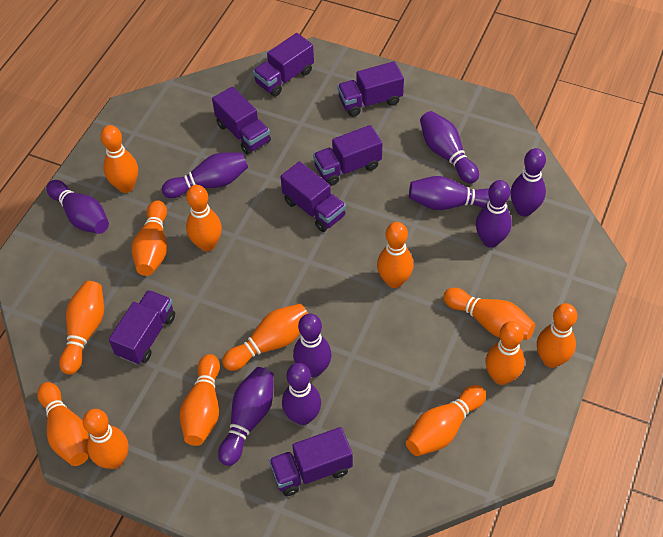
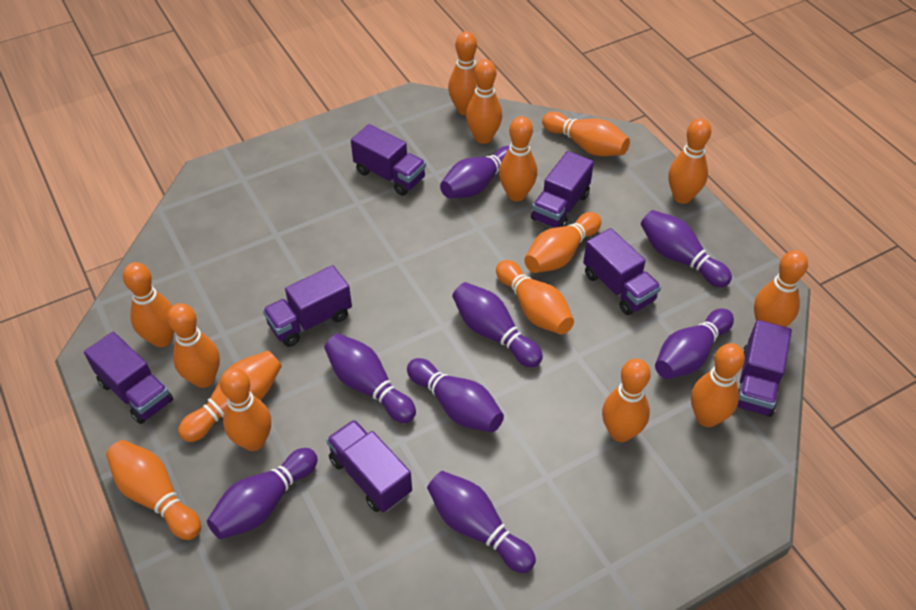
orange bowling pin: [37,382,89,466] [59,281,104,375] [83,409,128,469] [100,125,138,193] [131,200,167,276] [180,354,220,446] [186,185,222,252] [222,303,308,371] [377,222,413,288] [406,385,486,456] [443,288,535,340] [485,321,525,385] [537,303,577,368] = 13 -> [106,440,201,540] [123,262,174,347] [167,303,220,388] [178,351,282,442] [220,368,271,451] [448,31,477,115] [466,59,502,144] [496,260,574,334] [499,116,537,202] [524,212,601,273] [542,111,630,156] [602,359,651,442] [669,118,711,204] [691,343,745,427] [754,250,808,327] = 15
purple bowling pin: [46,180,109,234] [162,152,248,198] [218,367,274,466] [282,363,321,425] [293,314,332,377] [409,176,489,210] [420,111,479,183] [476,180,512,248] [510,148,546,216] = 9 -> [207,448,318,539] [324,334,416,423] [407,358,504,432] [427,471,536,573] [440,146,509,198] [452,282,543,368] [641,210,732,288] [655,309,734,379] = 8

